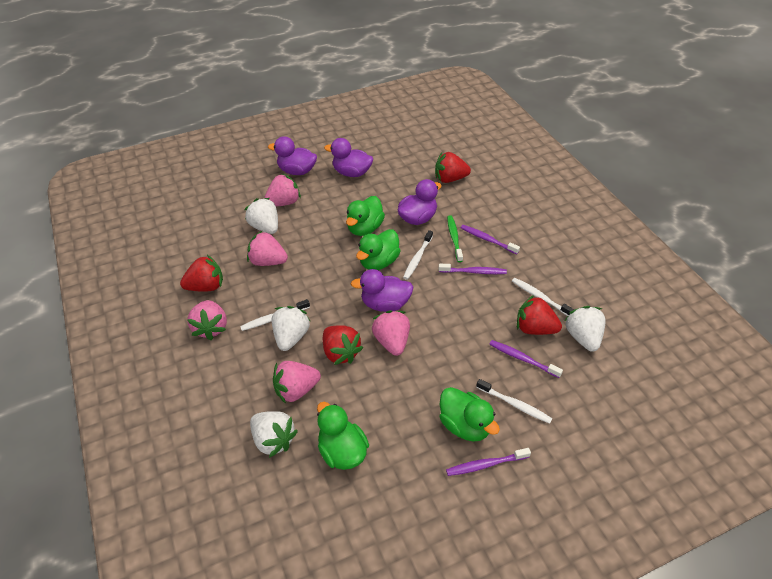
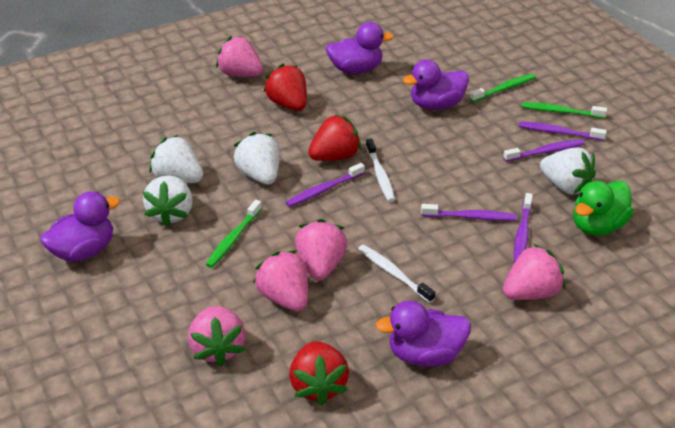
green duck: [317,402,369,470] [346,196,385,236] [356,229,401,270] [439,387,500,442] = 4 -> [573,181,634,236] = 1
green toothbrush: [447,215,463,262] = 1 -> [206,200,262,268] [470,74,536,102] [522,102,607,118] = 3
purple toothbrush: [439,264,507,274] [446,448,531,476] [461,225,520,254] [489,340,563,378] = 4 -> [286,163,365,207] [421,204,517,221] [503,139,585,162] [514,193,533,263] [518,122,607,141] = 5
red strawberry: [180,255,223,292] [323,325,363,365] [435,152,471,183] [517,295,562,335] = 4 -> [264,64,307,111] [289,341,349,405] [308,114,362,161] = 3
white toothbrush: [240,299,310,331] [403,230,433,280] [476,379,553,424] [512,278,574,316] = 4 -> [358,244,435,303] [366,139,395,202] = 2

